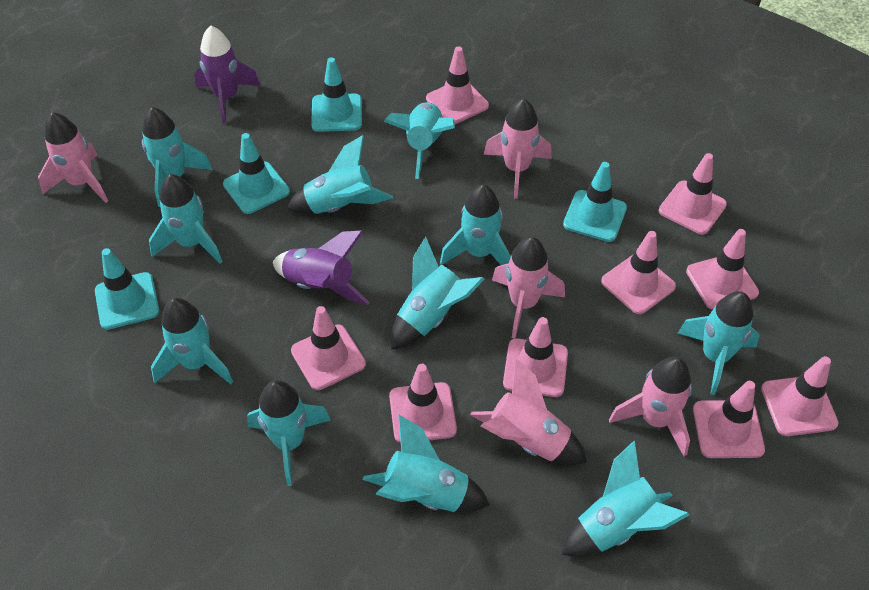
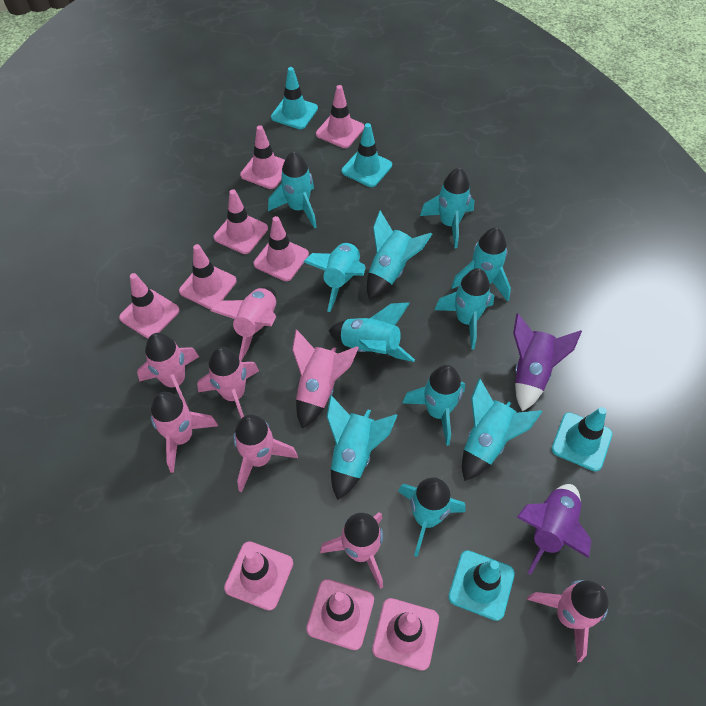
pink rocket: [38,112,108,203] [470,358,587,465] [484,98,551,199] [492,237,565,339] [609,357,692,456] = 5 -> [137,333,199,409] [151,392,218,473] [197,347,259,418] [210,286,276,361] [233,414,298,492] [292,329,359,429] [320,512,383,589] [527,580,609,662] = 8

